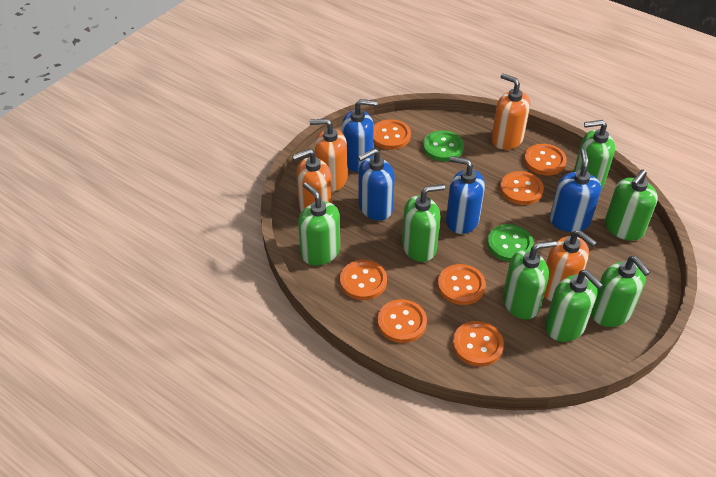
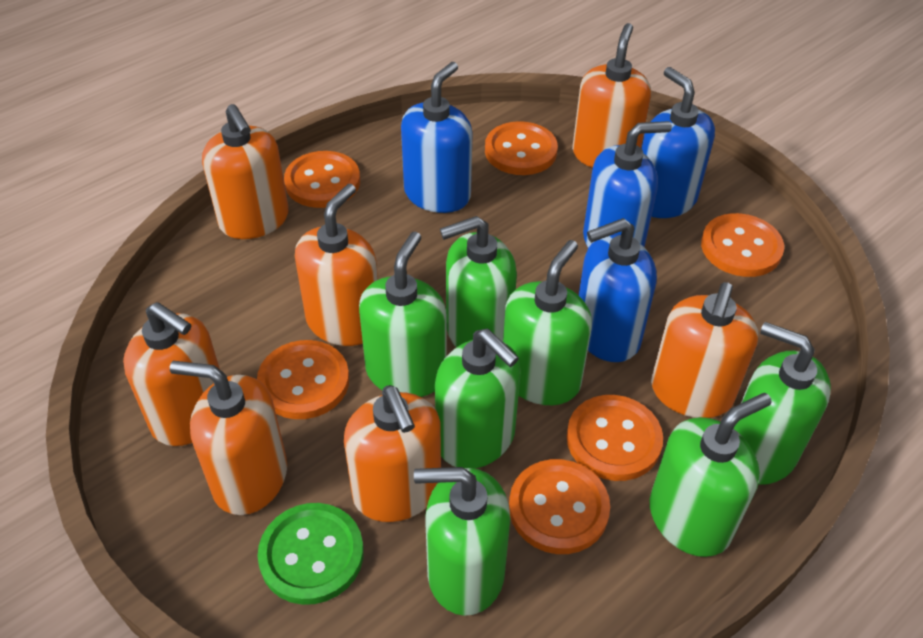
green button: [423,130,464,161] [487,224,534,262] = 2 -> [257,503,364,605] = 1
orange button: [340,260,387,300] [373,119,411,150] [377,299,427,343] [438,264,486,305] [452,321,504,367] [500,171,544,205] [524,144,567,175] = 7 -> [257,340,349,419] [284,151,360,208] [485,121,558,175] [509,459,610,554] [567,395,663,481] [701,213,784,277] = 6
orange soap dispenser: [292,149,332,213] [310,118,347,192] [491,73,530,150] [544,230,597,301] = 4 -> [123,302,220,446] [170,361,287,515] [202,104,289,239] [295,184,378,346] [344,385,441,522] [572,23,651,168] [651,282,759,418] = 7

